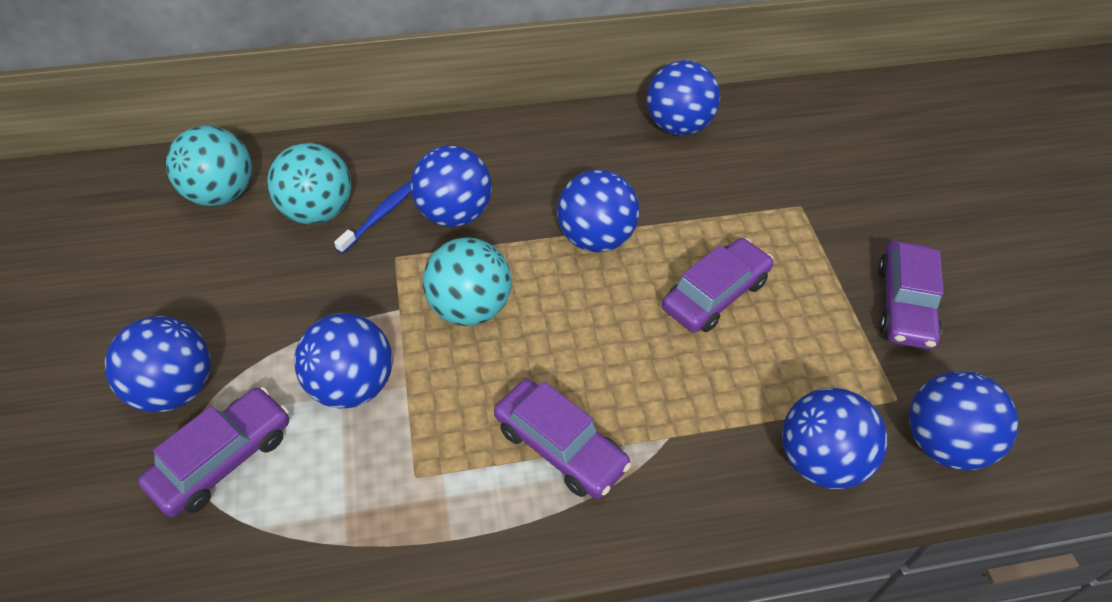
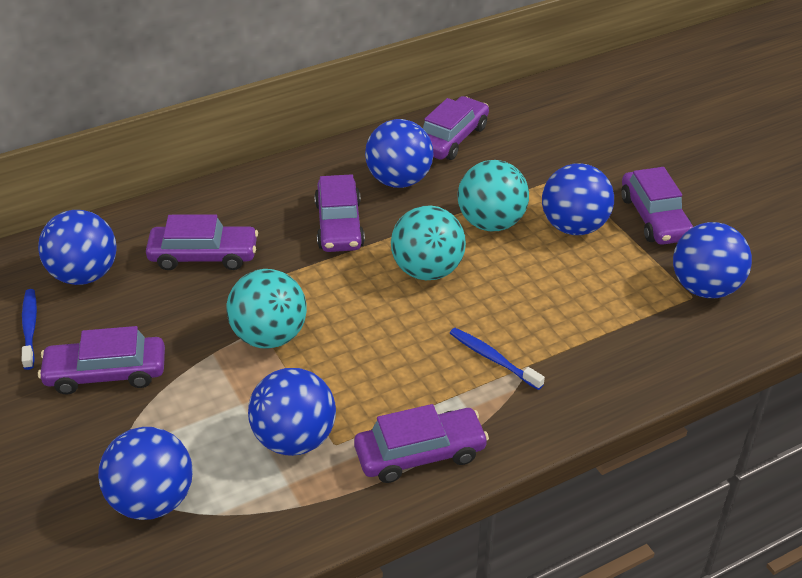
blue ball: [105,316,211,412] [294,313,393,409] [411,146,492,227] [557,170,640,252] [647,60,720,135] [782,388,887,489] [909,371,1019,471] = 7 -> [38,210,117,285] [98,427,193,520] [248,368,336,456] [365,119,433,188] [542,163,614,235] [673,222,752,298] = 6
blue toothbrush: [334,181,411,254] = 1 -> [22,289,37,370] [450,328,545,390] = 2
purple car: [138,387,289,517] [494,379,632,499] [662,238,774,332] [878,241,944,349] = 4 -> [38,326,165,394] [146,214,258,270] [314,174,365,252] [354,404,489,483] [423,96,489,160] [621,167,693,245] = 6

